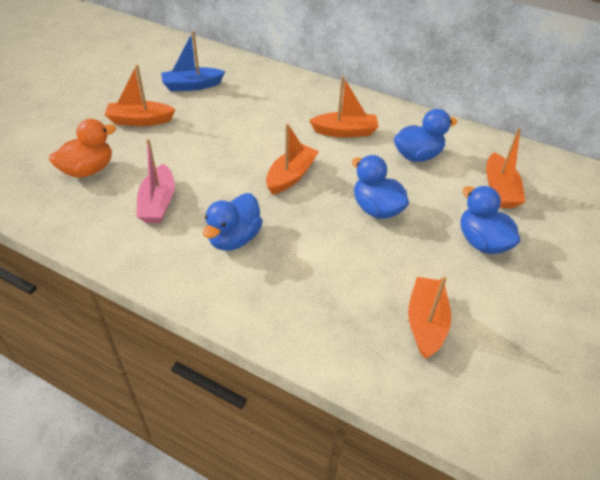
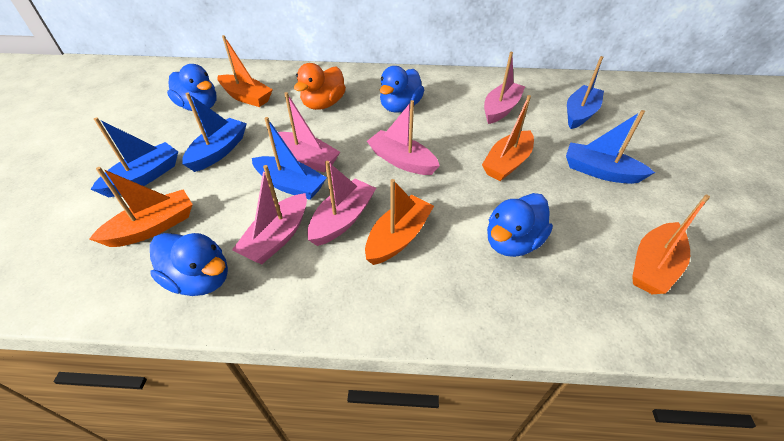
blue boat: [161,31,225,91] = 1 -> [91,117,178,197] [182,92,247,172] [252,117,327,200] [566,110,655,184] [567,56,604,129] = 5
pink boat: [136,139,175,223] = 1 -> [232,165,307,264] [278,92,340,172] [307,161,376,246] [367,100,440,175] [484,52,525,124] = 5

